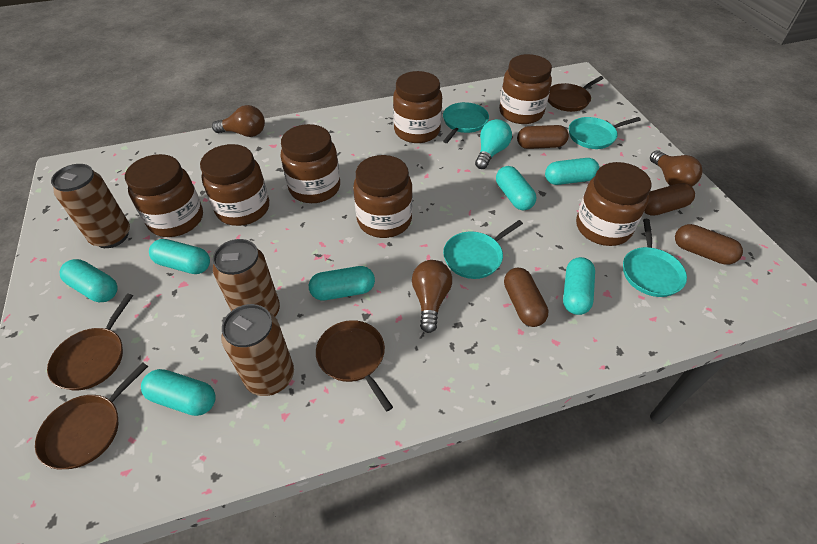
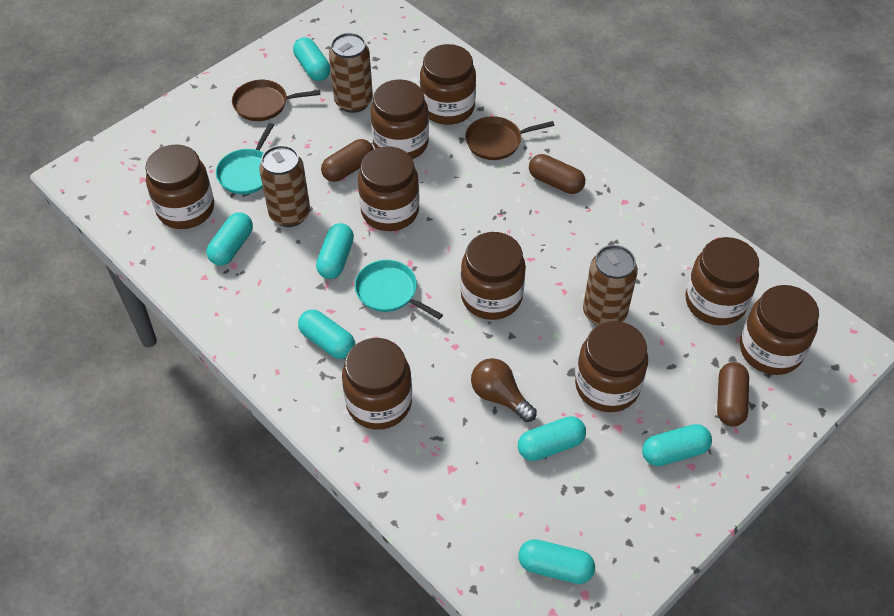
brown capsule: [504,268,549,327] [517,125,569,149] [644,183,695,216] [675,224,743,265] = 4 -> [321,139,374,182] [529,154,585,194] [717,362,749,427] = 3
brown jar: [125,154,203,237] [200,144,269,226] [281,124,340,203] [353,155,413,238] [393,71,442,143] [499,54,552,124] [576,162,652,246] = 7 -> [145,144,214,229] [342,338,412,430] [358,147,419,231] [370,79,429,159] [420,44,476,125] [460,232,526,320] [575,321,648,412] [686,237,759,325] [740,285,819,375] = 9
brown light bulb: [212,105,265,137] [412,260,452,333] [650,151,703,187] = 3 -> [471,358,537,422] = 1
brown pan: [35,363,148,470] [47,294,133,390] [316,320,393,412] [548,76,604,112] = 4 -> [232,80,320,121] [465,116,554,160] = 2
turquoise light bulb: [475,119,512,169] = 1 -> none = 0
turquoise pan: [443,102,489,143] [443,220,523,279] [569,117,641,149] [623,219,687,297] = 4 -> [216,123,274,194] [355,260,443,319] = 2

